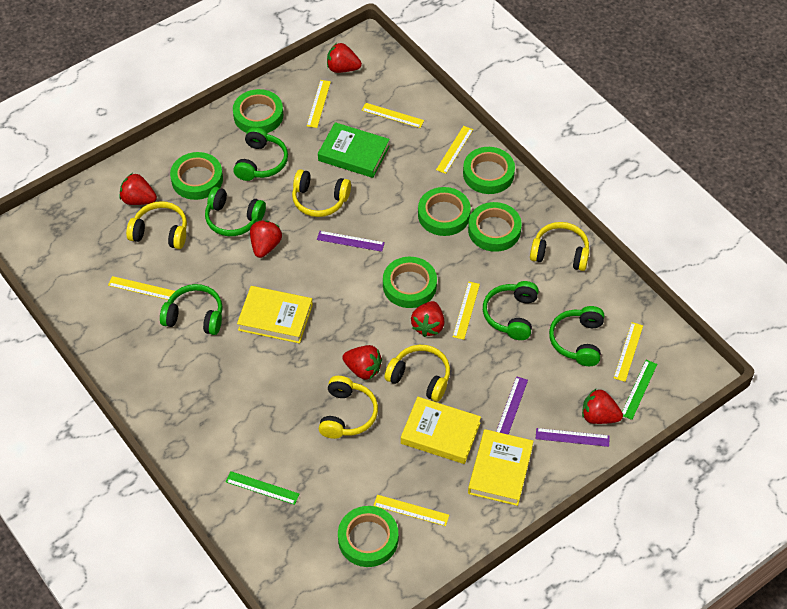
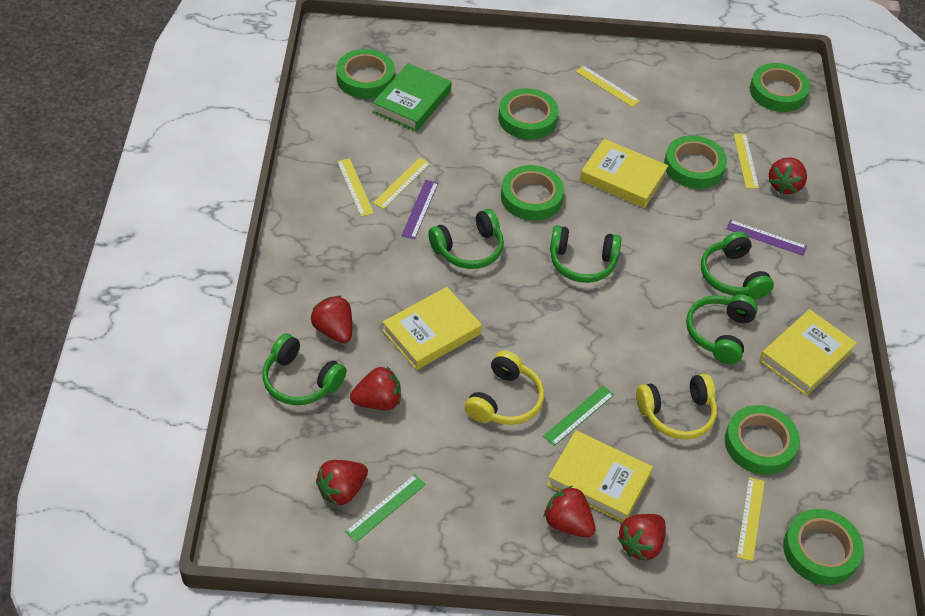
purple ruler: [317,231,385,252] [496,376,528,435] [536,428,610,447] = 3 -> [401,180,438,239] [727,220,807,256] = 2
yellow book: [237,286,313,343] [401,397,481,464] [468,429,533,506] = 3 -> [382,287,482,370] [547,430,653,522] [580,139,668,208] [759,309,857,396] = 4
yellow headphones: [126,201,187,249] [292,169,351,217] [319,376,378,439] [384,345,450,402] [530,222,590,271] = 5 -> [465,351,544,425] [636,374,717,440] = 2
yellow ruler: [108,276,175,300] [307,80,331,128] [362,103,424,128] [373,495,449,526] [436,126,473,174] [453,282,480,340] [614,322,643,382] = 7 -> [337,158,374,217] [373,158,430,209] [576,65,640,107] [734,133,759,189] [737,477,765,561] = 5

